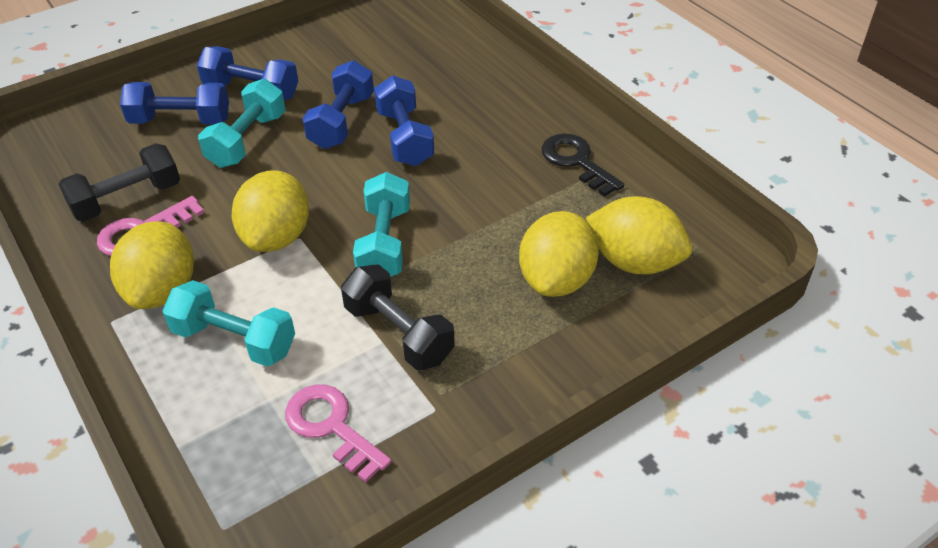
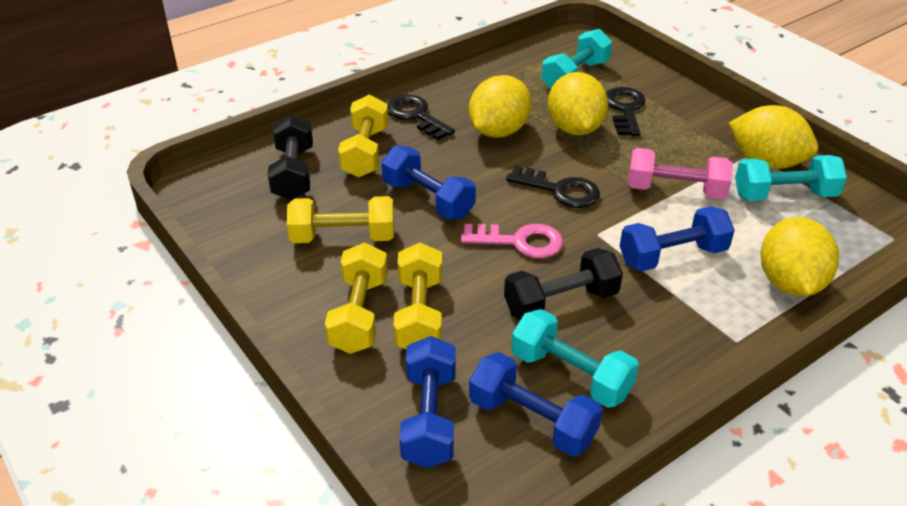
black key: [542,133,624,197] = 1 -> [388,95,455,140] [506,166,600,208] [606,87,646,136] = 3
pink dumbbell: none = 0 -> [628,148,733,199] = 1
pink key: [97,196,205,256] [285,384,391,483] = 2 -> [461,224,563,258] = 1
yellow dumbbell: none = 0 -> [287,196,394,243] [325,243,388,354] [338,94,389,177] [394,243,442,349] = 4

